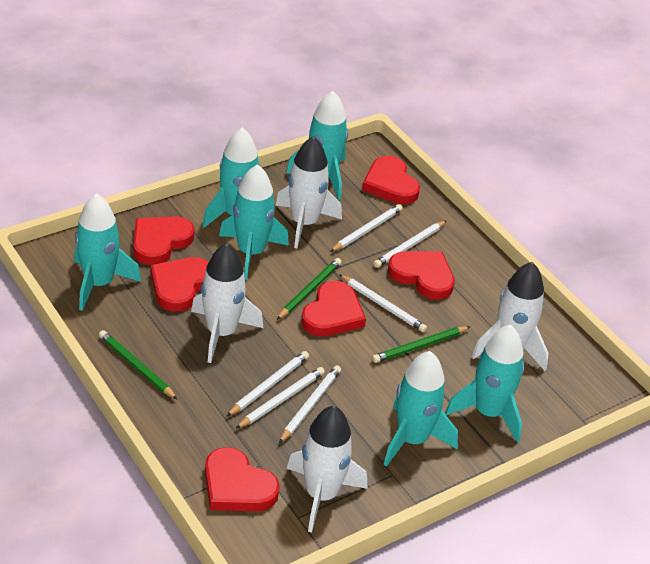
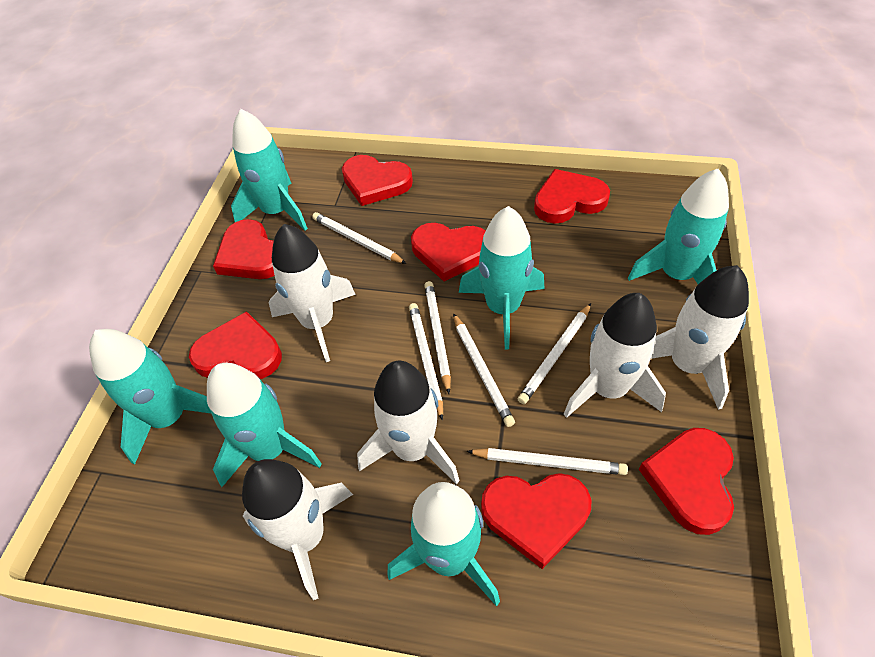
green pencil: [99,330,178,400] [277,258,342,320] [372,326,471,363] = 3 -> none = 0
red heart: [133,216,195,265] [151,257,209,312] [205,447,280,511] [301,281,366,337] [362,156,420,204] [388,251,455,300] = 6 -> [189,311,282,379] [213,219,275,279] [342,155,413,206] [411,223,486,282] [481,473,592,569] [534,169,610,223] [639,428,734,535] = 7
white rocket: [191,243,263,363] [275,136,342,248] [287,406,367,533] [472,262,548,371] = 4 -> [242,459,353,600] [268,224,356,362] [357,361,460,485] [564,293,666,418] [651,265,749,410] = 5

